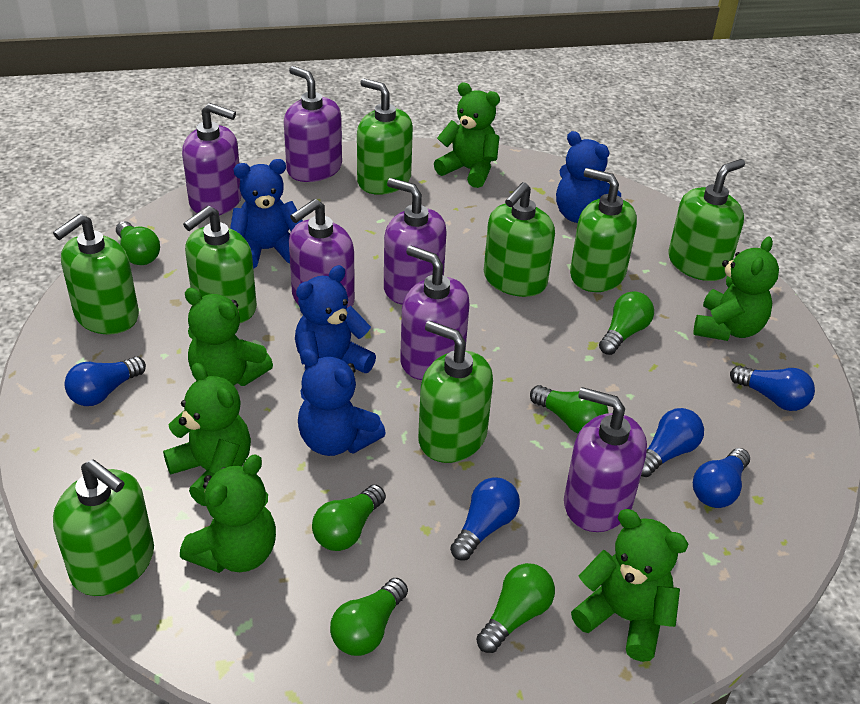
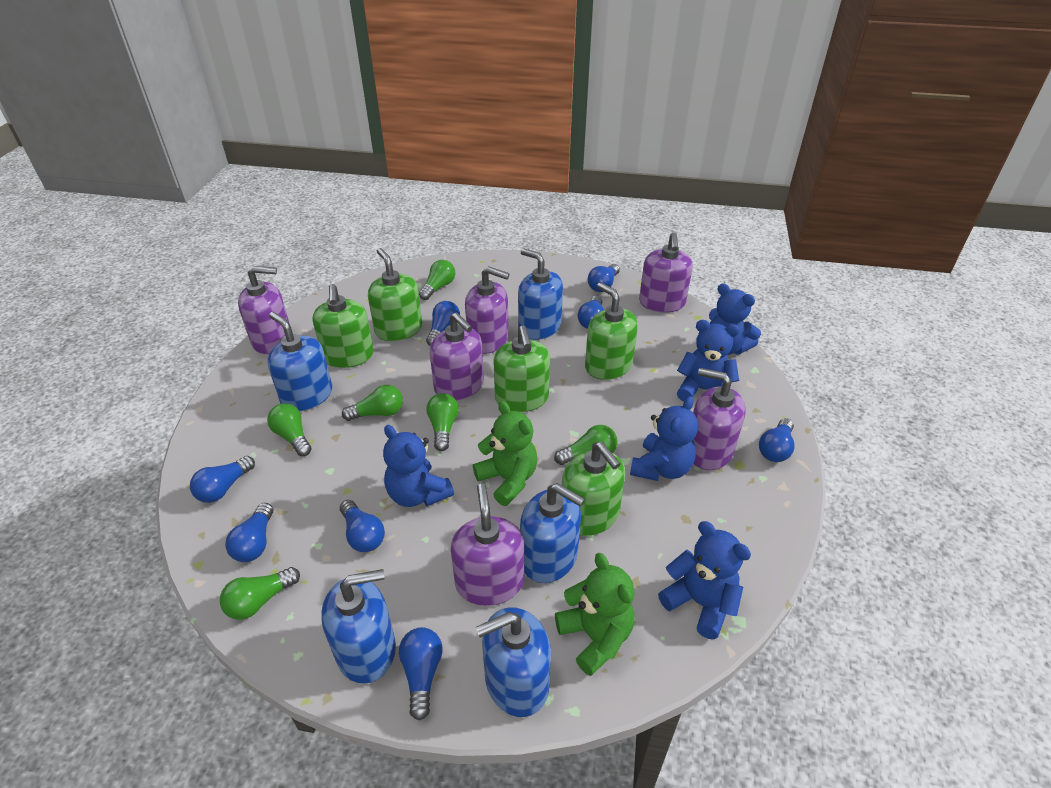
blue light bulb: [64,356,146,406] [450,477,520,560] [641,408,704,477] [693,448,750,508] [730,365,815,411] = 5 -> [190,456,255,503] [225,503,273,562] [340,500,385,552] [399,627,443,721] [426,301,460,346] [578,296,604,329] [588,264,620,292] [759,418,795,462] = 8
blue soap dispenser: none = 0 -> [267,312,332,411] [321,569,396,684] [476,607,551,717] [518,248,563,340] [520,483,585,583] = 5
blue teddy bear: [230,159,303,269] [295,265,376,373] [298,349,386,456] [556,131,621,223] = 4 -> [383,425,454,507] [630,396,698,481] [658,521,751,639] [677,320,740,401] [709,283,761,355] = 5
green soap dispenser: [53,214,139,334] [53,459,154,596] [183,206,257,323] [357,78,413,195] [418,321,493,463] [484,182,555,297] [570,168,637,292] [668,159,745,281] = 8 -> [313,284,374,368] [368,248,422,341] [493,325,550,412] [562,442,625,536] [585,282,638,380] = 5
green teddy bear: [163,363,251,506] [180,454,276,573] [185,288,273,386] [434,82,500,188] [571,509,688,662] [694,237,779,341] = 6 -> [473,401,537,506] [555,553,635,676] = 2

